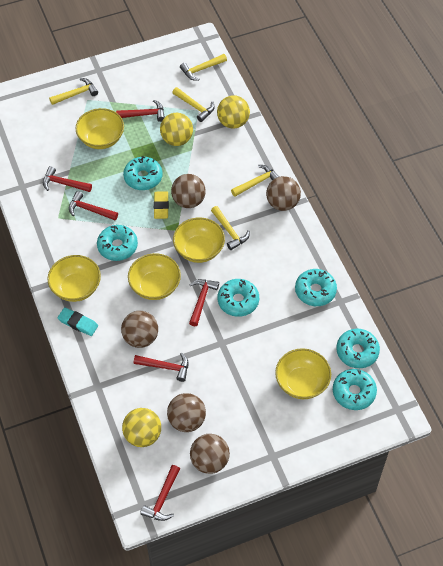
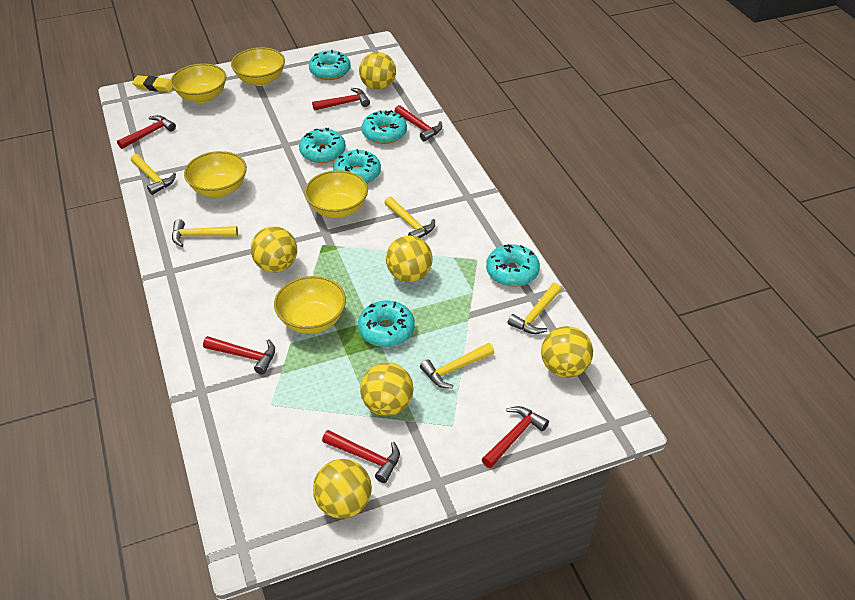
brown ball: [121,311,158,348] [167,393,206,432] [171,174,206,208] [190,434,230,474] [266,176,301,211] = 5 -> none = 0
turquoise eraser: [57,307,98,336] = 1 -> none = 0
yellow ball: [122,408,161,447] [160,113,193,146] [217,95,250,129] = 3 -> [251,226,297,272] [313,459,372,519] [359,52,396,90] [360,362,414,416] [386,236,433,282] [541,326,593,378] = 6

